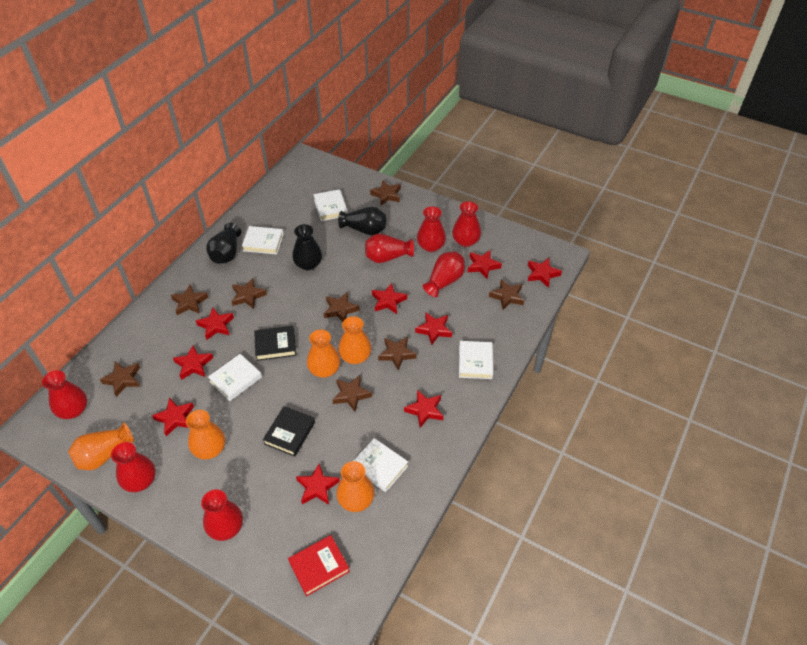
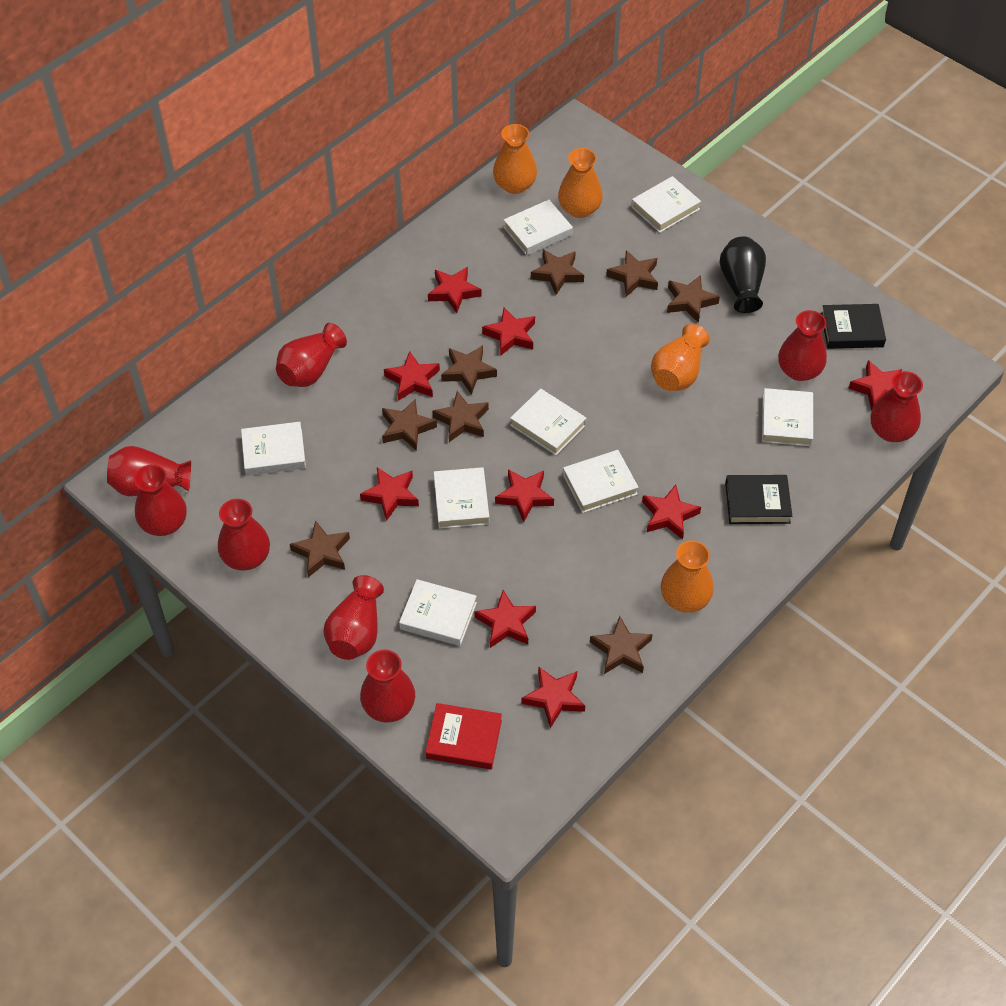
black vase: [206,223,241,264] [292,224,322,270] [338,207,386,235] = 3 -> [720,236,766,313] = 1
orange vase: [68,423,134,470] [186,410,225,459] [307,330,340,378] [336,461,375,512] [338,316,371,364] = 5 -> [493,124,537,194] [558,148,603,218] [651,324,710,391] [661,540,714,613] = 4
red vase: [42,370,87,419] [111,442,156,492] [201,489,243,541] [365,234,414,263] [417,206,446,252] [423,251,465,297] [452,201,481,247] = 7 -> [107,446,191,496] [134,464,187,536] [218,499,270,571] [276,323,347,387] [323,575,384,660] [360,650,415,723] [778,310,827,381] [871,371,923,442] = 8
white book: [208,354,262,401] [242,226,284,255] [313,189,348,221] [353,438,408,492] [459,341,493,379] = 5 -> [241,422,306,476] [399,579,477,646] [434,467,489,529] [503,200,573,256] [510,388,586,455] [563,450,639,513] [631,176,701,233] [762,388,813,446] = 8

